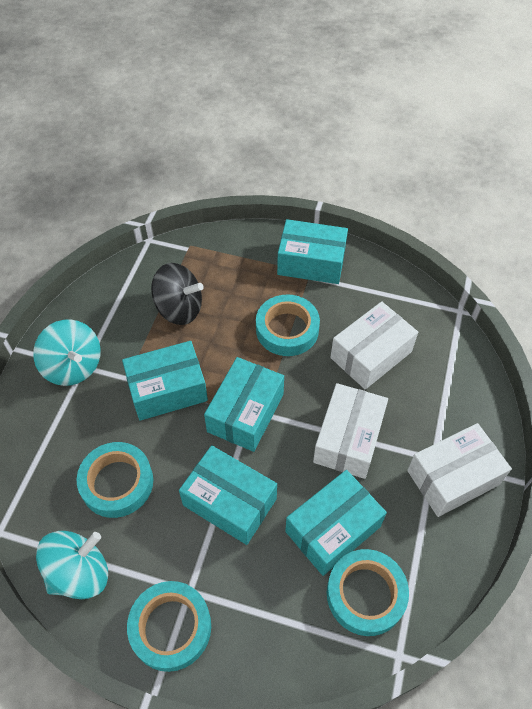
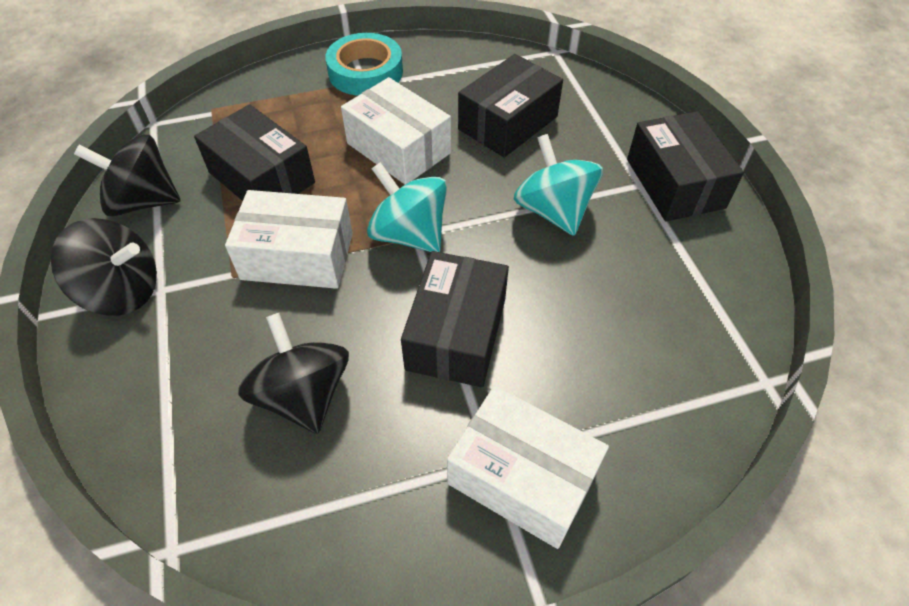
black box: none = 0 -> [194,104,315,201] [401,251,509,387] [458,54,563,158] [627,111,744,221] = 4
black spinning top: [151,263,204,325] = 1 -> [51,218,157,316] [74,134,181,217] [238,313,349,434] = 3
turquoise box: [122,341,208,421] [179,445,277,545] [204,357,284,452] [277,219,348,284] [285,470,387,576] = 5 -> none = 0
turquoise tape: [77,442,153,518] [127,581,211,672] [256,294,320,356] [327,549,409,636] = 4 -> [325,33,403,96] = 1

